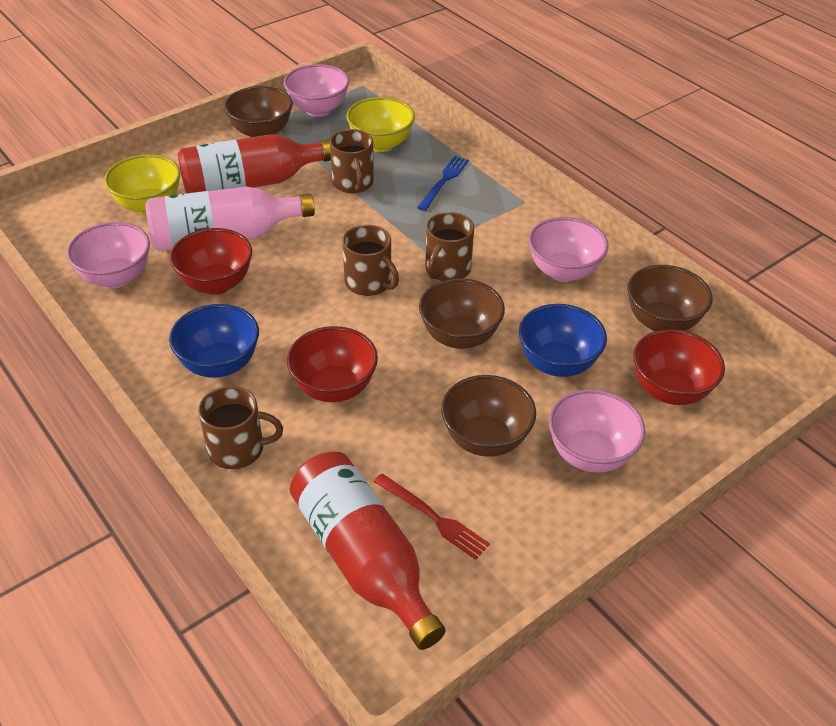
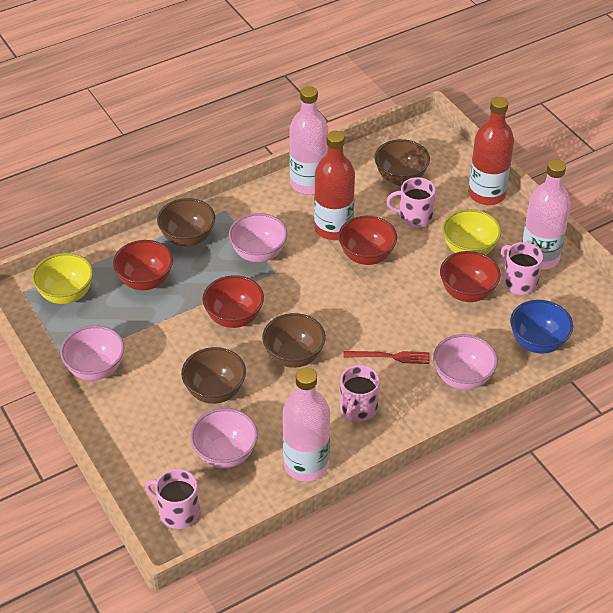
blue bowl: [169,304,259,378] [519,304,607,377] = 2 -> [510,300,573,354] = 1
blue fork: [417,156,469,211] = 1 -> none = 0
brown mug: [198,386,283,469] [330,129,374,193] [342,225,399,296] [425,212,474,281] = 4 -> none = 0
pink bottle: [145,187,315,251] = 1 -> [283,367,330,481] [289,86,328,194] [522,159,571,270] = 3
pink mug: none = 0 -> [145,469,200,529] [340,365,380,423] [386,177,435,228] [501,242,543,295] = 4
red bowl: [170,228,252,295] [287,326,378,402] [633,329,725,405] = 3 -> [113,240,173,290] [202,275,264,328] [338,216,397,265] [440,251,501,302] = 4

